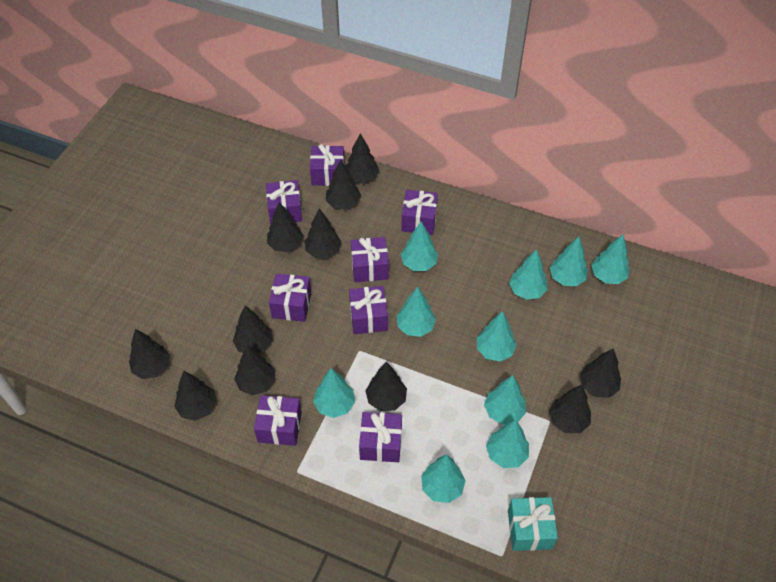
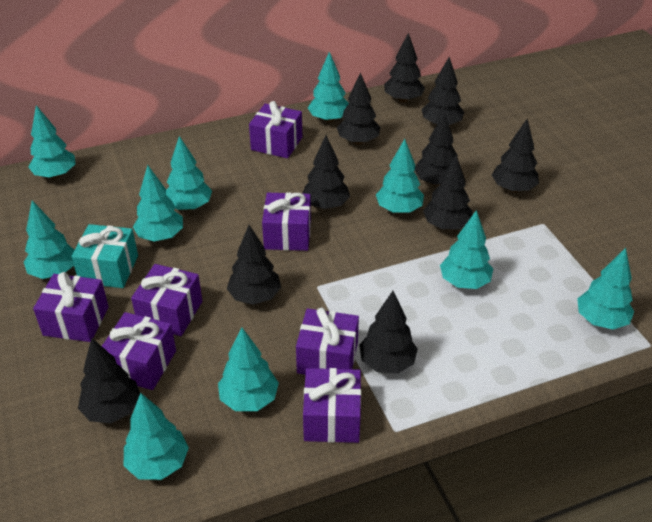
black tree: [129,329,170,379] [174,371,217,421] [233,305,273,353] [234,345,275,395] [267,202,304,252] [305,208,342,258] [326,159,361,210] [345,133,379,183] [366,362,407,411] [549,384,591,433] [580,348,621,398] = 11 -> [78,338,140,423] [227,225,281,305] [302,135,350,209] [337,72,380,145] [359,291,418,374] [384,33,425,103] [415,112,458,186] [422,57,464,125] [423,155,473,230] [492,119,539,193] = 10
purple gift: [254,395,302,446] [266,180,302,224] [269,274,311,322] [310,144,345,186] [349,286,388,334] [351,237,389,282] [359,412,402,462] [401,190,438,235] = 8 -> [33,272,109,342] [102,312,176,390] [131,264,202,336] [249,101,302,158] [262,192,311,251] [296,308,359,375] [303,368,361,443] = 7

